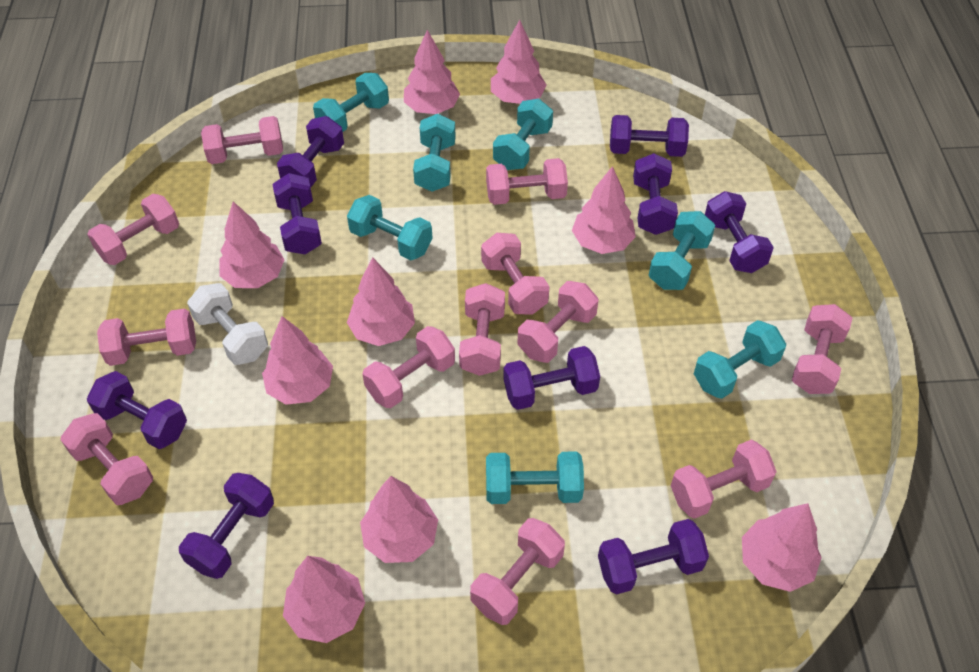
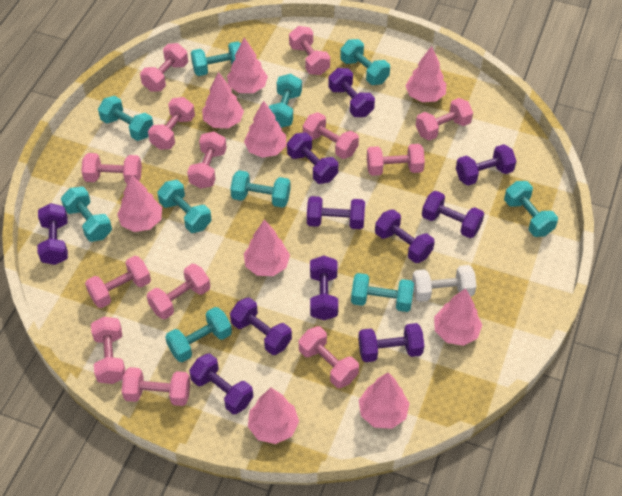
pink dumbbell: [60,413,153,505] [87,194,179,265] [97,308,196,366] [201,116,283,164] [362,326,455,408] [459,283,505,376] [470,518,565,625] [481,233,550,314] [486,158,568,205] [517,281,598,363] [671,440,777,519] [792,304,852,394] = 12 -> [81,153,142,184] [85,256,151,308] [91,317,125,384] [121,367,190,406] [140,43,188,92] [147,264,210,319] [148,97,195,150] [187,131,227,189] [289,26,330,75] [299,326,359,388] [303,112,359,159] [367,144,425,176] [416,98,473,141] = 13
purple dumbbell: [87,371,187,449] [179,473,274,579] [273,173,322,254] [277,116,344,188] [503,346,600,410] [598,519,709,595] [610,115,689,157] [633,153,678,235] [705,191,774,273] = 9 -> [37,203,68,265] [189,353,253,414] [230,297,292,355] [287,132,338,184] [307,196,365,229] [310,256,338,320] [328,68,375,117] [358,323,424,362] [375,209,435,263] [422,191,484,238] [456,144,516,186] = 11
turquoise dumbbell: [313,73,389,132] [347,195,433,260] [413,114,456,192] [486,451,584,504] [493,99,553,170] [649,211,715,290] [694,320,786,399] = 7 -> [61,187,112,242] [98,96,153,141] [157,180,211,233] [165,307,232,362] [191,41,241,76] [230,170,291,208] [269,74,302,128] [340,39,390,85] [351,273,414,312] [504,181,558,237] = 10

